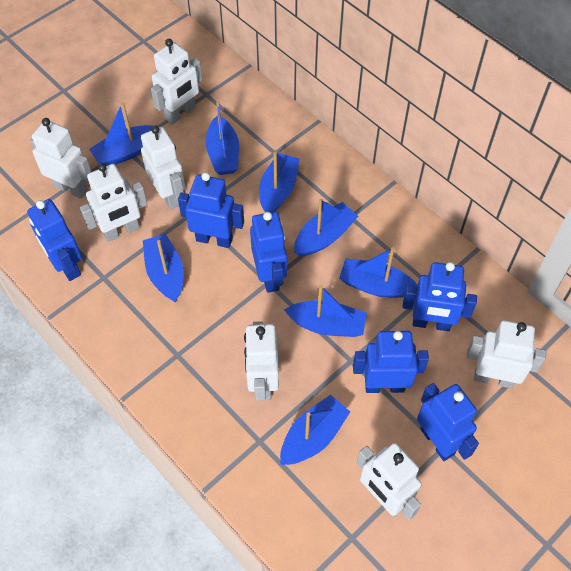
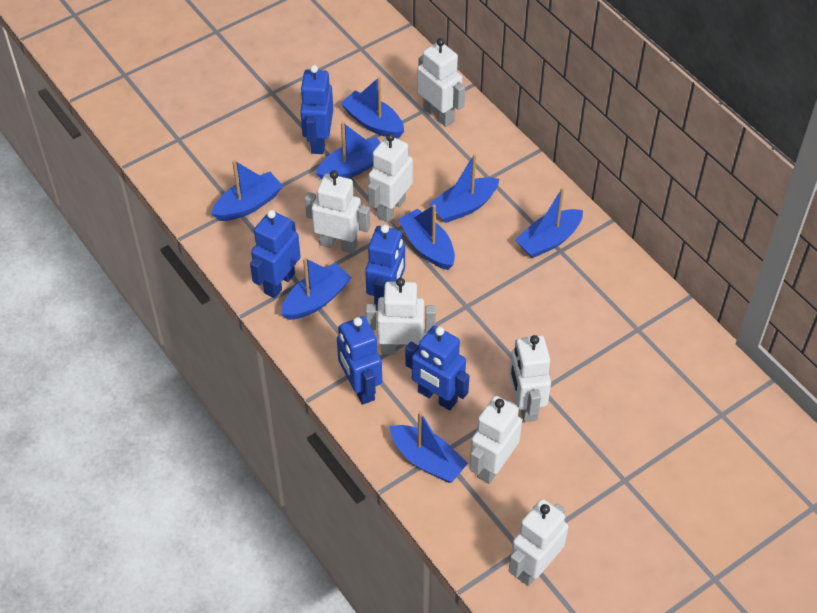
blue robot: [27,199,82,281] [178,172,244,248] [250,212,287,293] [353,331,429,393] [403,262,477,331] [417,383,479,461] = 6 -> [250,210,301,298] [300,65,333,154] [337,316,382,405] [365,224,405,311] [405,325,469,411] = 5

